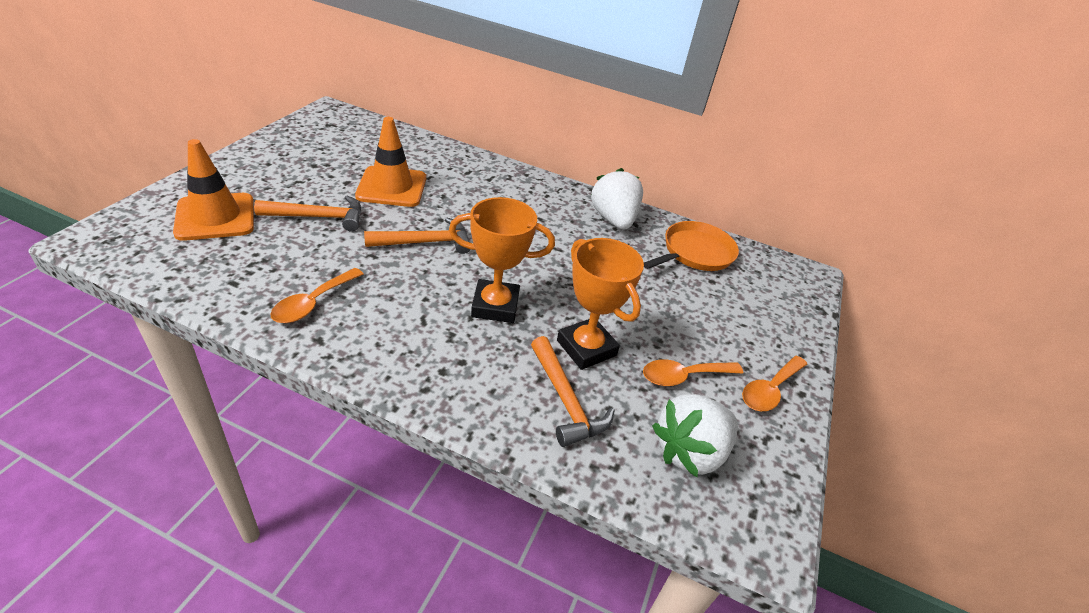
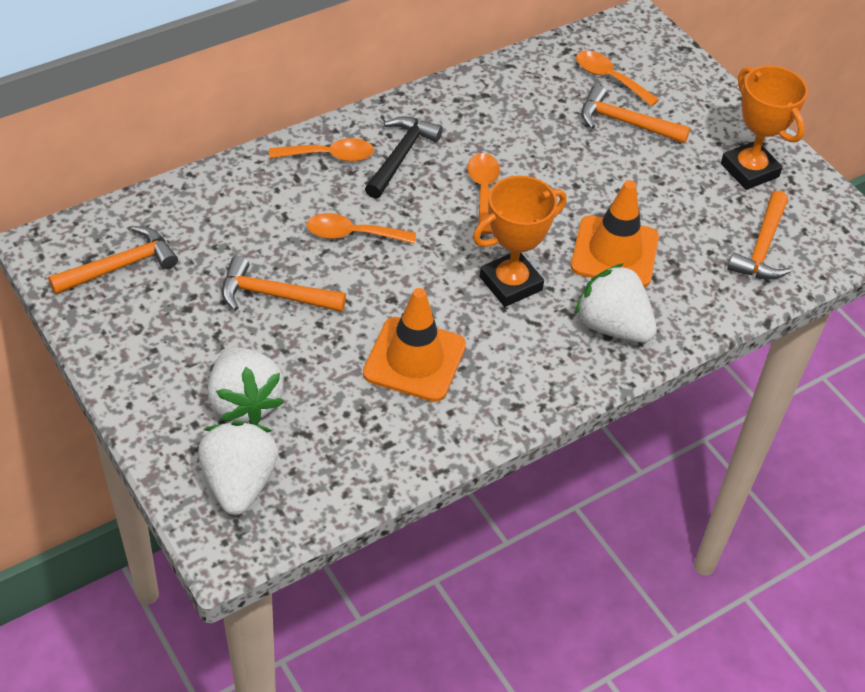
black hammer: none = 0 -> [365,117,443,199] = 1
orange hammer: [254,196,361,231] [364,218,470,254] [531,336,615,447] = 3 -> [48,226,178,294] [222,256,346,312] [581,85,691,144] [727,191,791,280] = 4
orange pan: [644,221,739,271] = 1 -> none = 0
orange spoon: [271,268,363,323] [643,359,743,386] [742,356,807,411] = 3 -> [269,138,374,162] [307,213,416,244] [468,153,500,234] [576,51,659,106] = 4
white strawberry: [591,168,643,229] [652,394,738,477] = 2 -> [198,421,278,515] [208,347,284,425] [575,263,657,342] = 3

